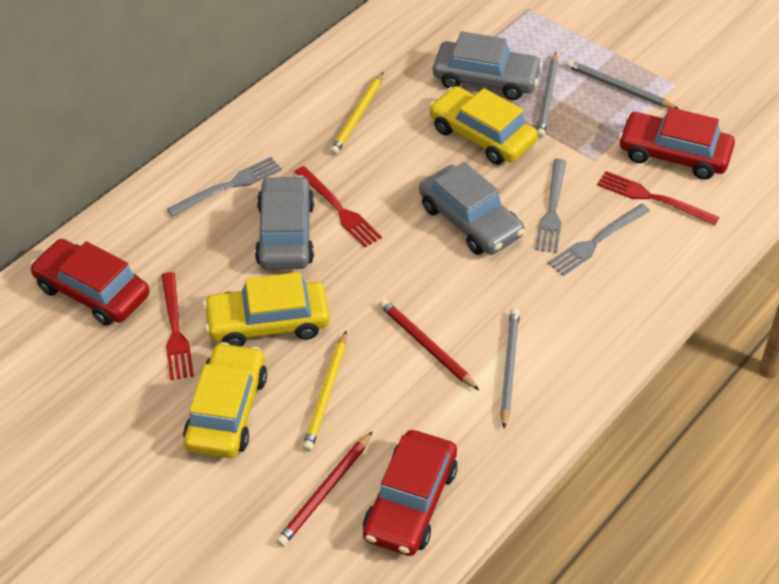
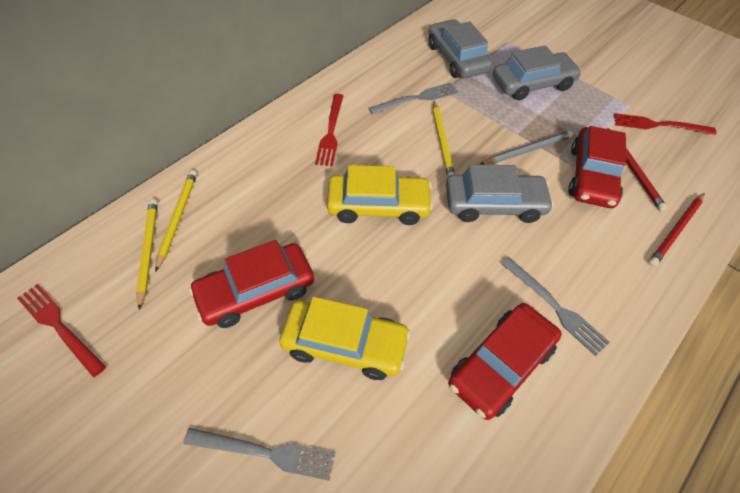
grey pencil: [500,308,520,428] [537,52,558,138] [566,60,679,109] = 3 -> [479,131,573,165] = 1
yellow car: [183,342,267,458] [203,272,330,347] [429,86,538,165] = 3 -> [279,296,411,380] [327,165,433,225] = 2
yellow pencil: [303,331,347,452] [330,72,384,155] = 2 -> [136,199,158,310] [155,170,197,272] [433,101,455,177] = 3

